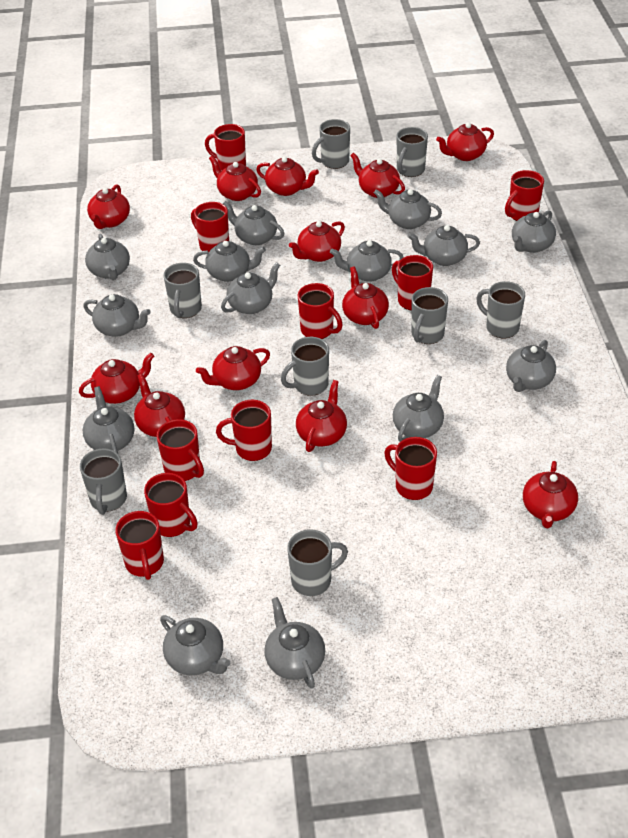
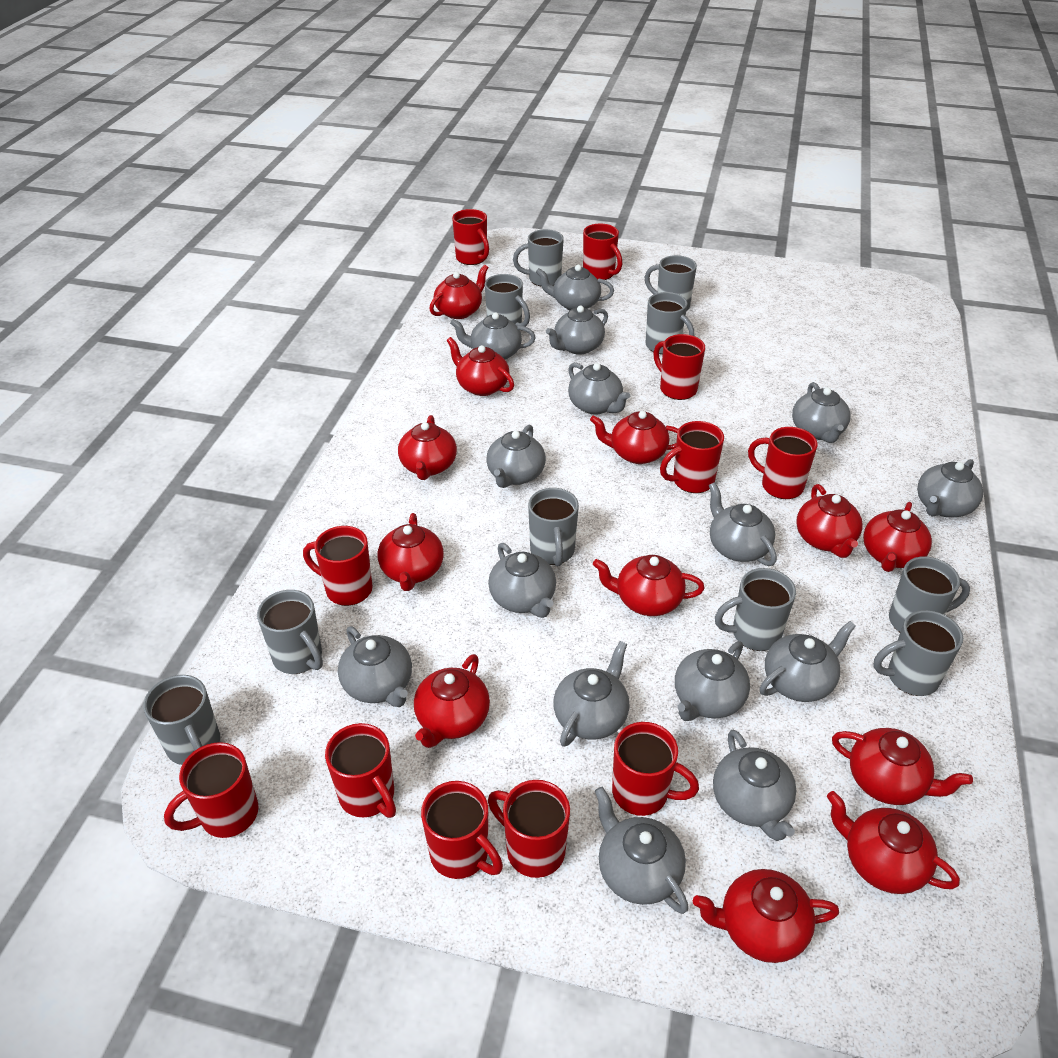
grey mug: [80,448,127,515] [163,263,202,318] [281,337,329,396] [287,529,348,596] [312,119,350,169] [397,127,428,177] [411,287,448,344] [476,281,525,338] = 8 -> [143,675,220,765] [257,590,323,674] [485,274,530,327] [513,229,564,287] [528,488,579,566] [645,255,697,312] [645,292,694,354] [715,568,796,651] [873,610,963,696] [889,556,970,632] = 10
grey teapot: [83,294,151,337] [83,386,134,453] [85,234,130,280] [160,615,230,675] [193,241,266,282] [221,262,280,314] [223,201,284,245] [265,597,325,689] [330,240,404,282] [374,189,442,229] [393,375,444,442] [408,225,480,266] [506,340,556,392] [512,210,556,253] = 14 -> [338,626,412,707] [450,312,536,360] [486,425,546,488] [488,543,556,618] [536,265,614,310] [546,306,608,355] [553,641,629,747] [568,363,630,415] [595,787,688,914] [675,641,750,721] [709,482,777,566] [713,730,796,841] [760,621,856,702] [792,382,851,443] [917,459,983,517] = 15
red mug: [115,511,164,580] [144,473,198,537] [157,419,204,481] [191,202,229,252] [205,124,246,171] [216,400,272,461] [298,283,343,339] [384,437,437,500] [392,255,433,310] [505,170,544,221] = 10 -> [164,742,259,838] [303,526,373,606] [325,723,396,818] [421,781,503,879] [452,209,489,265] [488,780,570,878] [583,224,622,280] [612,722,699,816] [653,334,705,400] [660,421,724,493] [748,427,817,499] = 11

